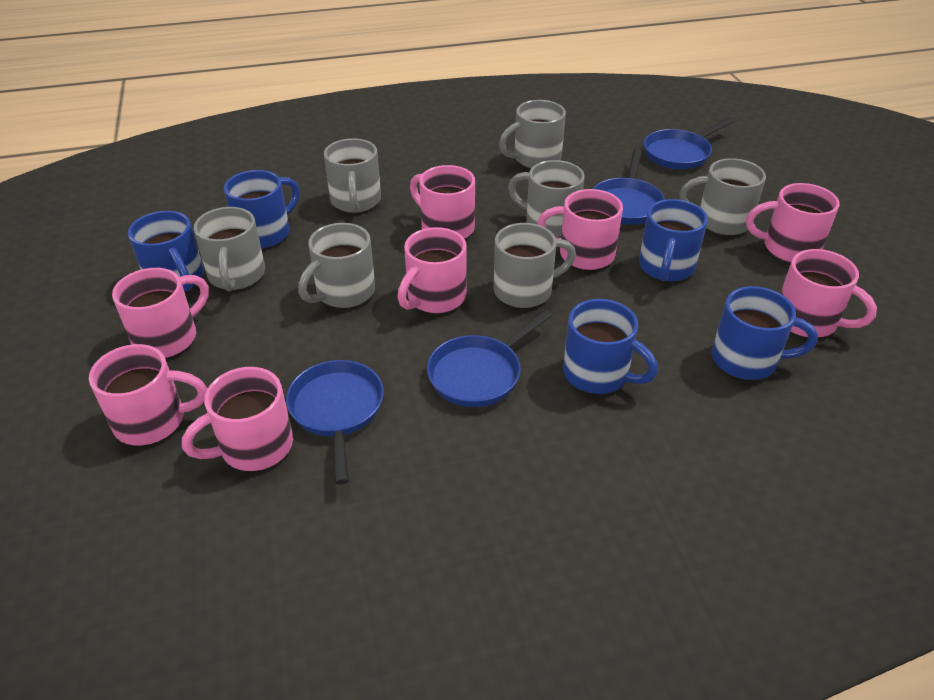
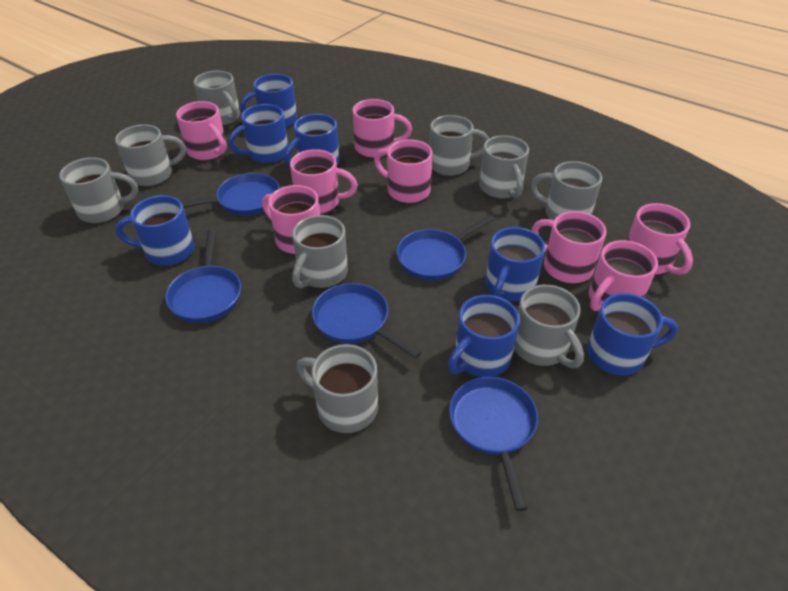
blue mug: [128,211,204,292] [224,170,300,248] [563,299,658,394] [639,199,708,281] [712,286,818,380] = 5 -> [115,195,195,266] [229,104,288,163] [240,74,297,128] [285,114,340,166] [448,295,520,377] [485,227,545,301] [587,293,678,376] = 7
blue pan: [286,360,384,485] [427,310,553,407] [593,149,665,225] [644,117,734,170] = 4 -> [165,230,241,323] [181,173,280,216] [312,283,422,359] [397,215,495,281] [449,377,538,511] = 5
grey mug: [194,207,265,291] [298,223,375,308] [324,138,381,213] [494,223,576,308] [499,100,566,168] [508,160,585,237] [679,158,766,235] = 7 -> [59,157,138,223] [115,124,186,186] [194,71,240,125] [292,215,348,288] [296,344,378,433] [429,115,489,176] [479,135,529,199] [514,284,584,368] [530,161,602,220] = 9

